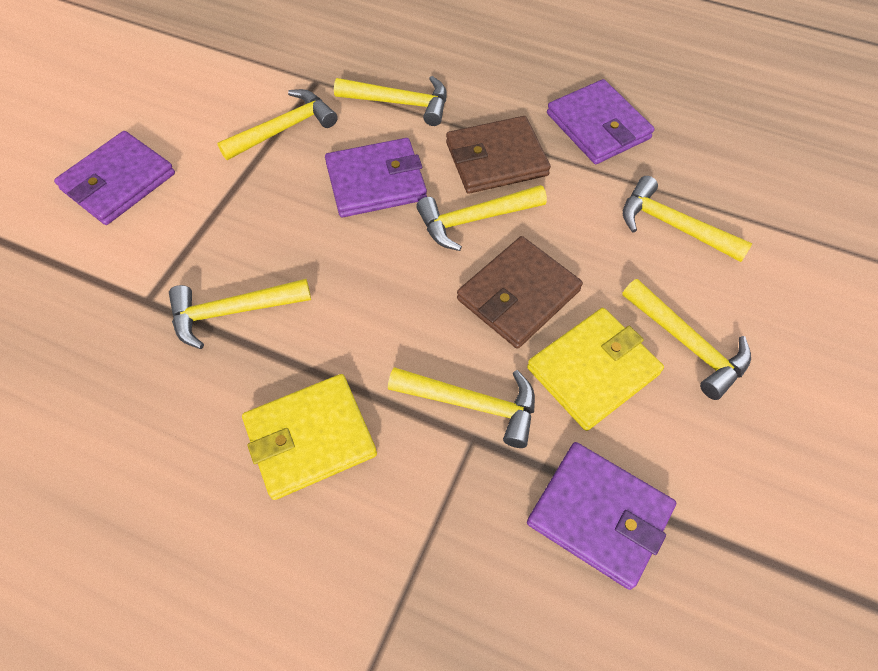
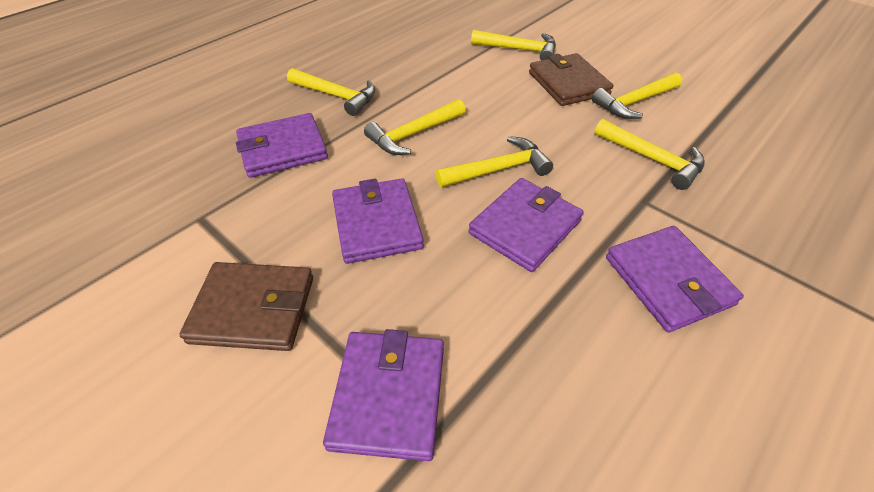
purple wallet: [54,131,175,225] [325,138,427,217] [527,442,676,590] [547,79,654,164] = 4 -> [236,113,328,178] [323,329,444,461] [332,178,424,264] [469,178,584,272] [606,226,744,333] = 5
yellow hammer: [169,279,311,349] [217,89,338,160] [334,76,447,126] [388,367,535,448] [416,185,547,251] [622,279,751,400] [623,176,752,262] = 7 -> [287,68,375,116] [364,99,466,155] [435,136,553,188] [471,30,556,60] [592,72,682,119] [594,119,705,190] = 6
yellow wallet: [242,374,377,500] [527,308,664,431] = 2 -> none = 0

